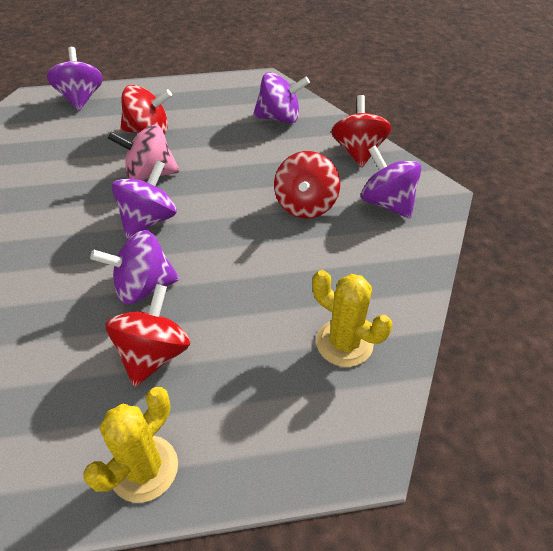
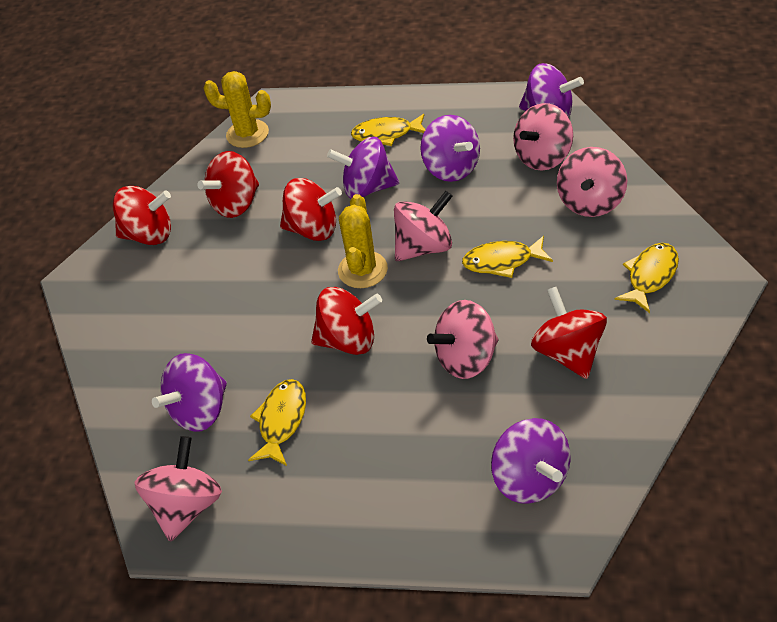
pink spinning top: [108,125,180,180] = 1 -> [134,436,222,542] [394,191,453,261] [427,300,499,379] [513,103,573,171] [557,147,627,217] = 5
red spinning top: [105,284,190,387] [120,85,172,134] [274,151,340,218] [331,95,392,168] = 4 -> [113,186,171,245] [197,151,259,218] [280,178,342,241] [311,287,382,355] [531,287,607,379] = 5
yellow fish: none = 0 -> [248,379,306,466] [351,114,426,146] [462,236,553,278] [614,243,679,313] = 4

